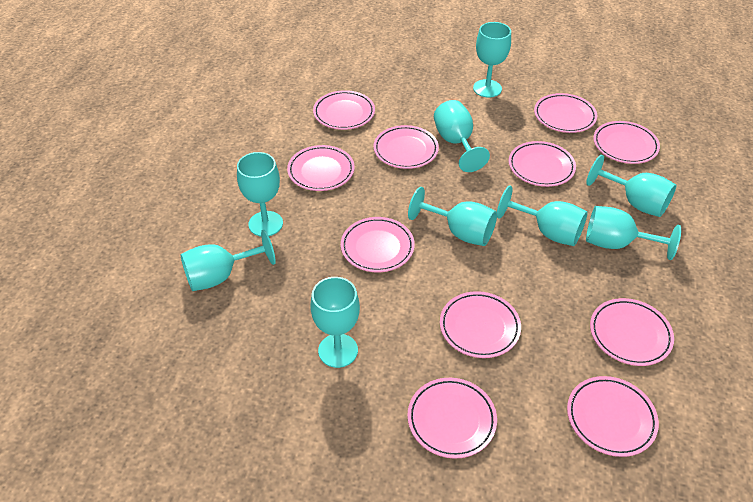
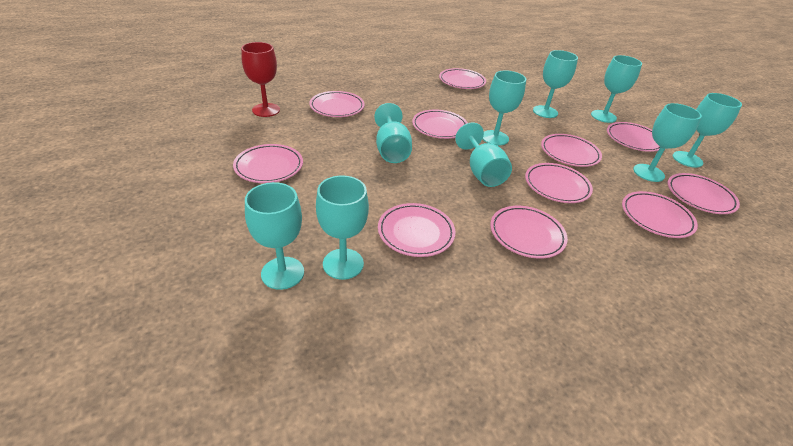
red goblet: none = 0 -> [241,42,280,117] = 1

